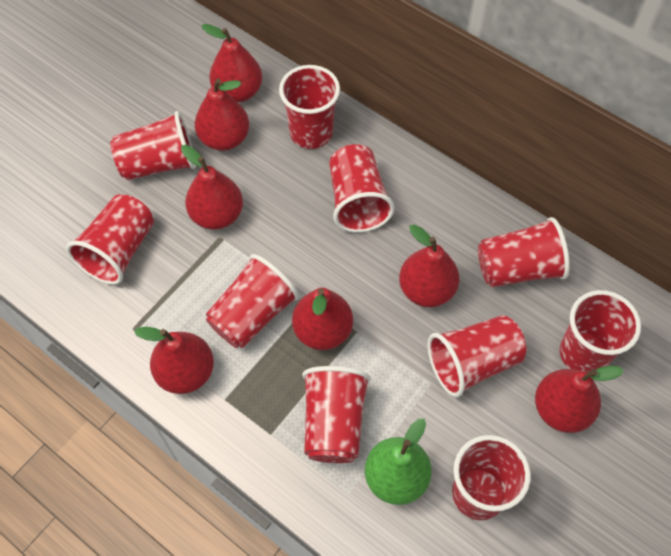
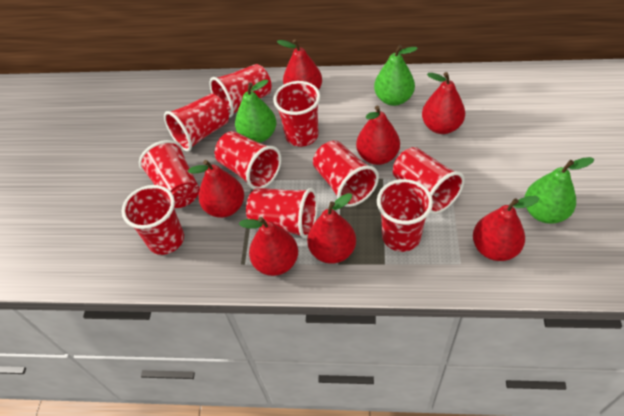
green pear: [365,419,432,505] = 1 -> [235,79,276,143] [374,45,418,106] [525,157,594,224] = 3

